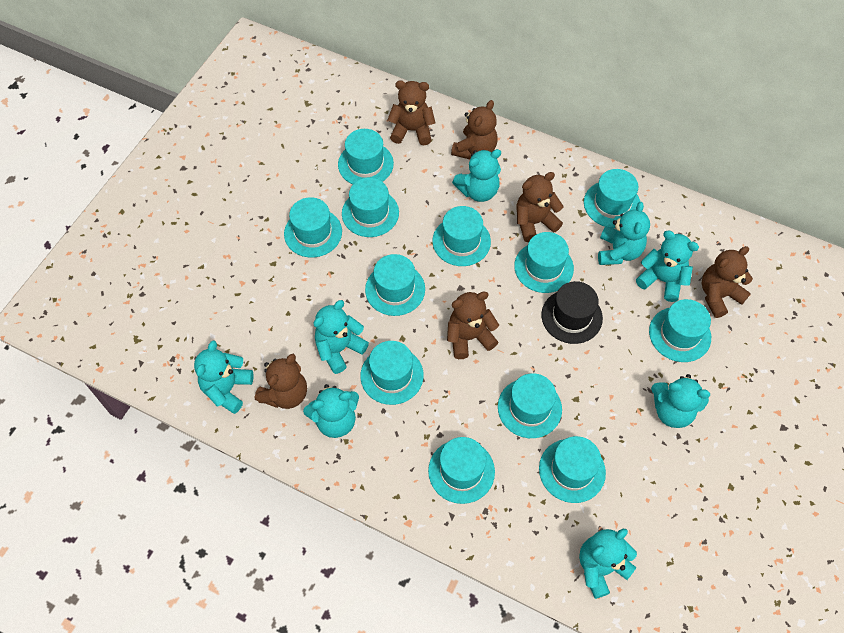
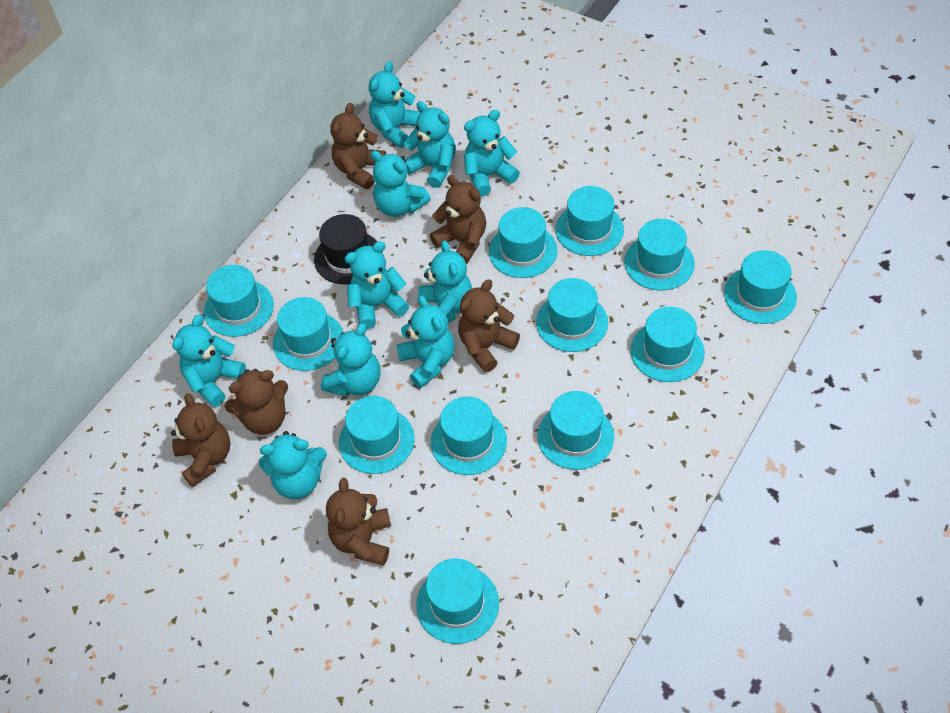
turquoise teddy bear: [194,340,253,414] [303,384,359,438] [313,300,369,374] [452,149,501,202] [579,529,637,599] [598,202,650,265] [636,231,699,302] [651,374,710,428] = 8 -> [172,314,246,407] [259,431,327,499] [321,323,381,397] [345,241,409,329] [369,61,421,148] [370,151,431,217] [397,295,455,388] [404,101,456,188] [418,240,472,323] [464,110,520,196] = 10

